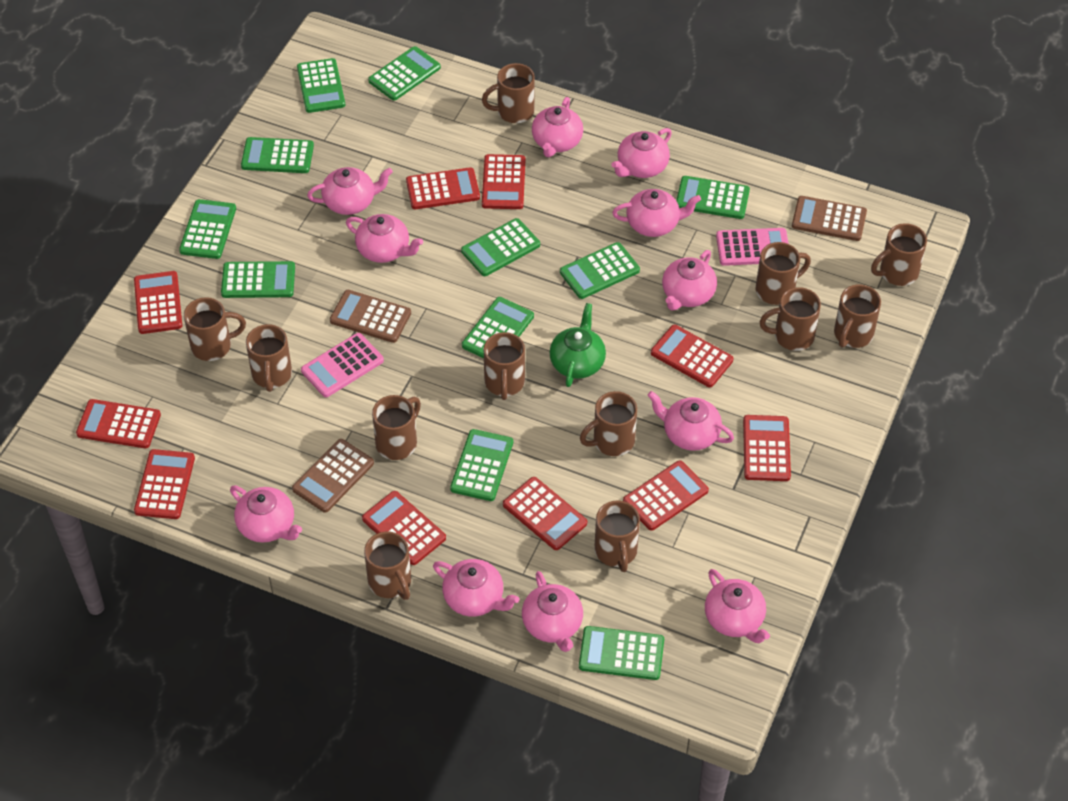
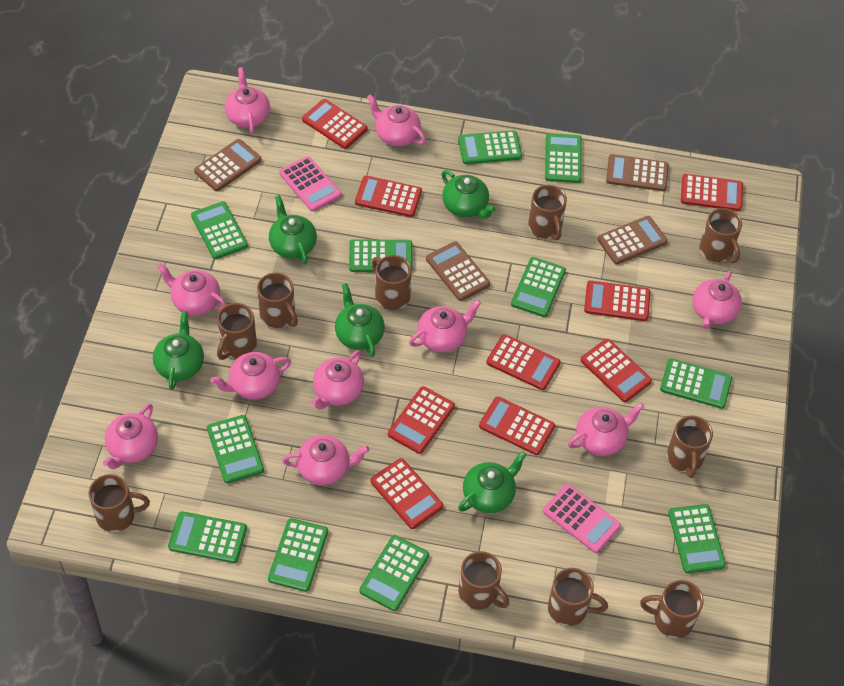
brown calculator: [292,439,374,513] [330,290,411,343] [792,196,867,241] = 3 -> [194,139,262,191] [426,241,490,301] [597,216,668,264] [606,154,669,191] = 4
brown mug: [184,297,246,361] [246,324,292,392] [364,532,411,600] [372,395,421,460] [482,63,535,123] [484,332,525,400] [580,391,637,456] [594,500,640,572] [756,242,811,305] [759,287,821,351] [834,284,881,348] [871,223,927,286] = 12 -> [88,474,150,532] [217,303,257,360] [257,272,298,328] [372,255,412,310] [458,551,509,610] [528,185,567,240] [548,568,608,626] [640,580,704,638] [667,416,713,478] [699,208,742,263] = 10
green teapot: [549,303,606,387] = 1 -> [153,311,204,390] [269,195,317,265] [335,283,385,357] [441,170,496,218] [458,451,527,513] = 5
pink teapot: [230,486,302,543] [307,167,393,215] [346,214,423,263] [433,559,519,617] [522,571,583,652] [532,97,583,157] [611,128,672,178] [612,189,701,237] [647,391,734,451] [662,250,717,311] [705,569,770,643] = 11 -> [103,404,158,469] [157,263,227,316] [210,352,291,400] [225,67,270,134] [282,435,370,485] [311,350,364,409] [367,94,426,146] [409,300,481,352] [568,403,644,456] [693,271,742,329] = 10
red calculator: [76,399,161,448] [134,271,182,334] [134,449,195,519] [362,491,446,565] [406,167,480,209] [482,154,525,209] [503,477,587,550] [623,460,709,531] [651,325,734,387] [743,415,791,481] = 10 -> [302,99,367,149] [355,176,422,217] [370,458,443,529] [388,386,455,454] [479,396,555,455] [486,334,560,390] [580,339,652,402] [584,280,651,321] [681,174,743,211] = 9

